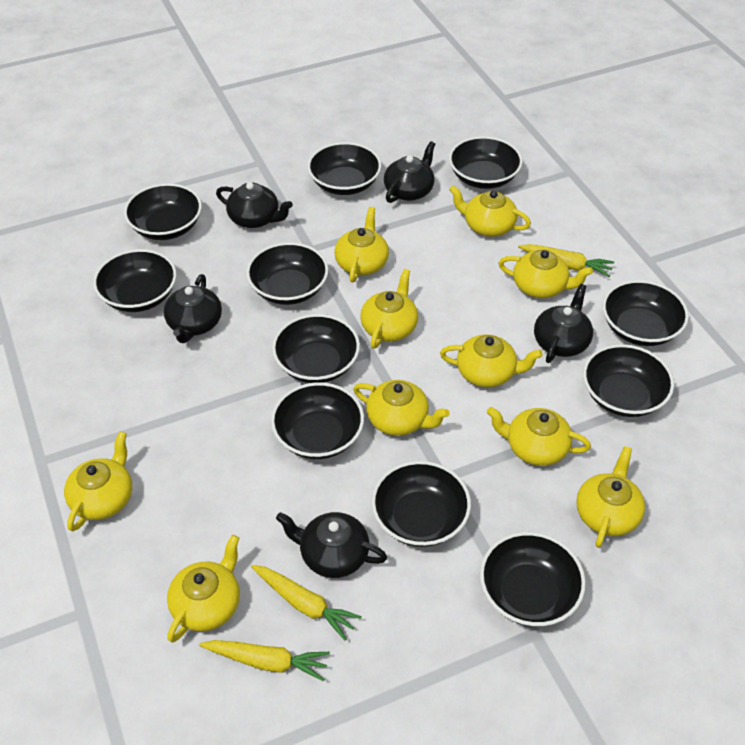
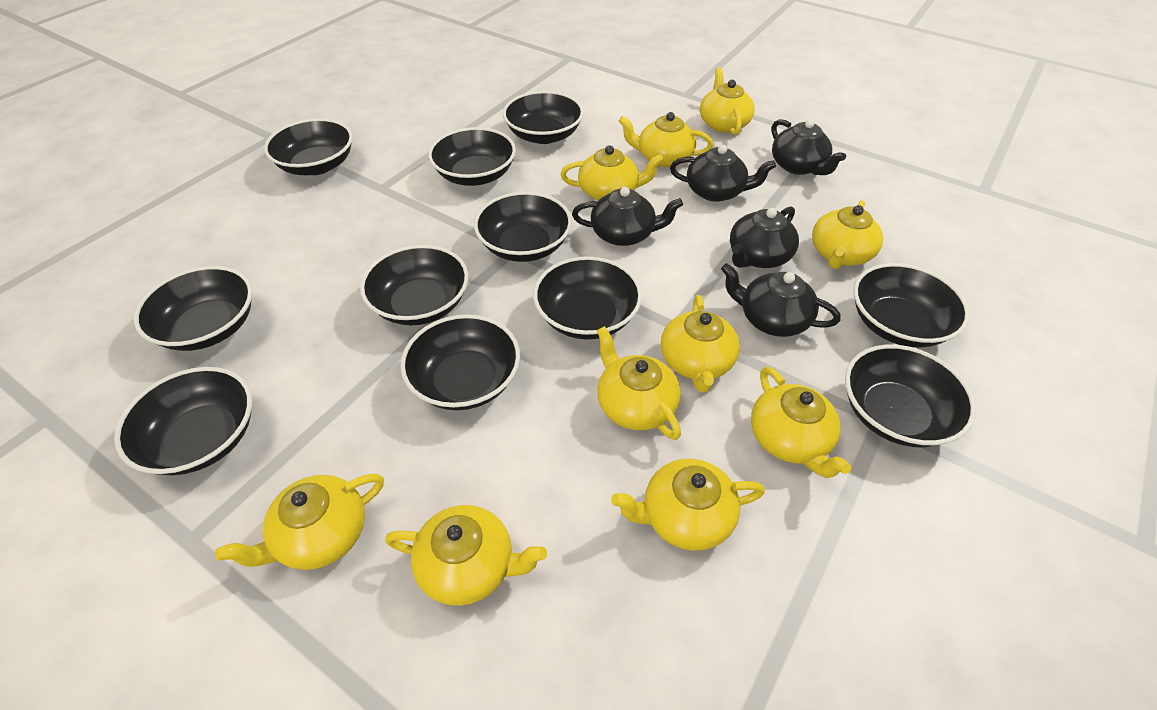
yellow carrot: [199,640,330,681] [251,565,362,640] [518,244,614,277] = 3 -> none = 0

